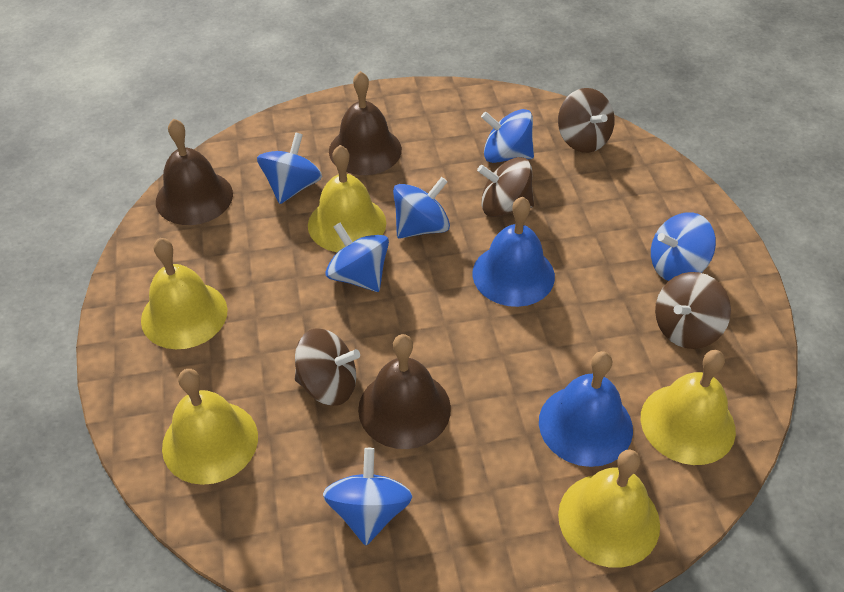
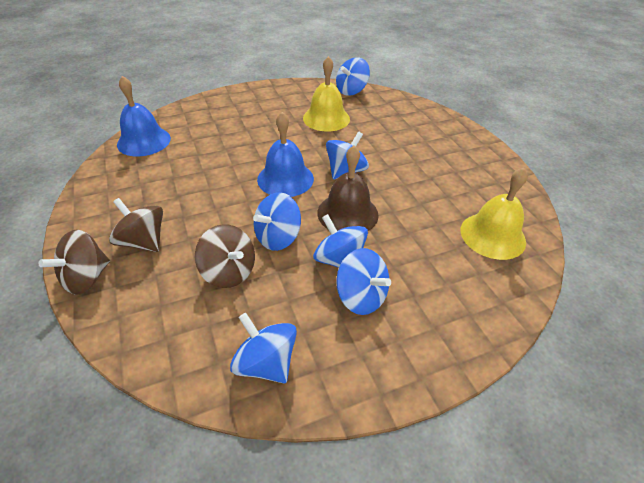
brown bell: [156,119,233,225] [329,71,402,175] [358,334,451,449] = 3 -> [317,146,379,231] = 1
brown spinning top: [295,328,360,406] [477,157,534,217] [558,88,615,153] [655,272,731,349] = 4 -> [39,230,110,295] [109,198,163,252] [195,224,255,288] = 3
yellow bell: [141,238,228,349] [162,369,258,485] [308,145,386,252] [558,449,660,568] [641,350,736,465] = 5 -> [303,56,350,132] [461,168,528,260] = 2

